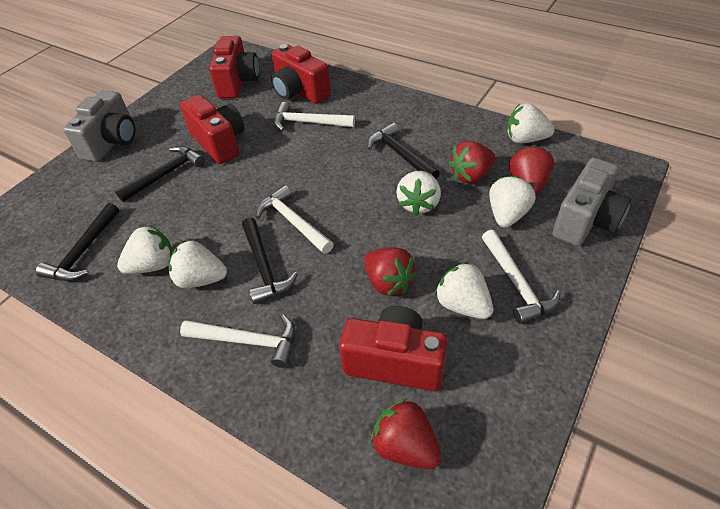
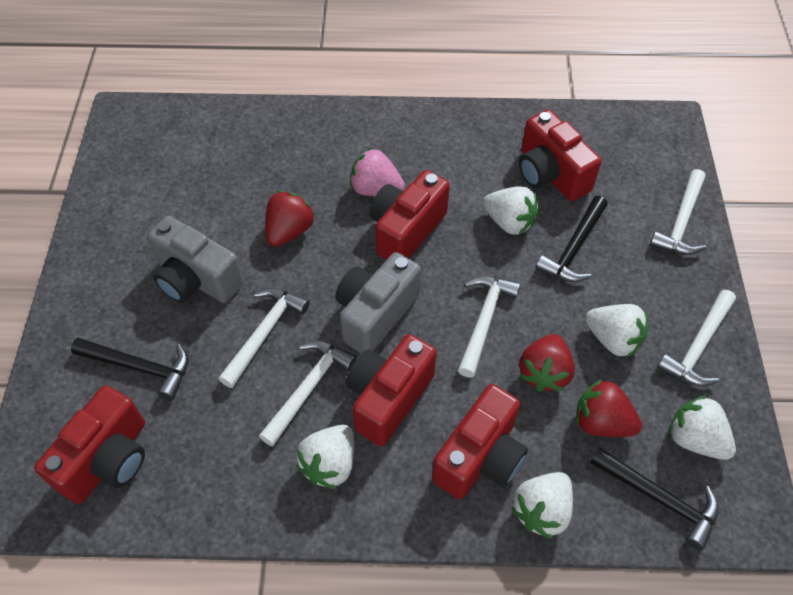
black hammer: [36,203,119,281] [115,146,205,202] [242,217,298,304] [367,123,440,179] = 4 -> [71,338,188,400] [535,196,608,282] [590,447,719,550] = 3
pink strawberry: none = 0 -> [350,148,405,196] = 1
red camera: [180,95,244,164] [209,36,259,98] [271,44,331,104] [339,306,448,391] = 4 -> [34,385,145,504] [346,334,437,446] [370,170,450,260] [432,384,528,500] [519,110,601,201] = 5
red strawberry: [364,247,417,296] [371,398,441,469] [449,141,495,184] [509,145,554,195] = 4 -> [265,191,315,247] [519,334,575,392] [576,379,642,437] = 3
white hammer: [180,314,295,368] [256,185,334,254] [274,102,355,131] [482,230,561,324] = 4 -> [218,288,310,388] [259,340,357,446] [458,276,521,378] [650,169,706,255] [657,290,736,387] = 5
white strawberry: [117,225,173,274] [169,240,227,288] [396,171,441,215] [435,262,493,319] [489,176,535,228] [507,103,555,143] = 6 -> [296,425,354,489] [483,186,539,235] [511,472,573,539] [585,304,648,358] [668,395,736,460] = 5

